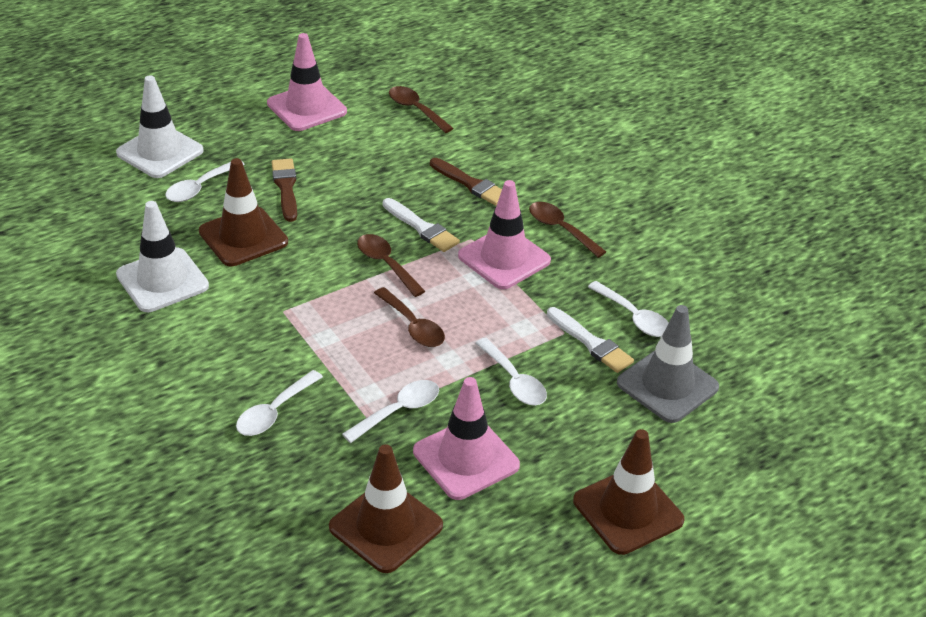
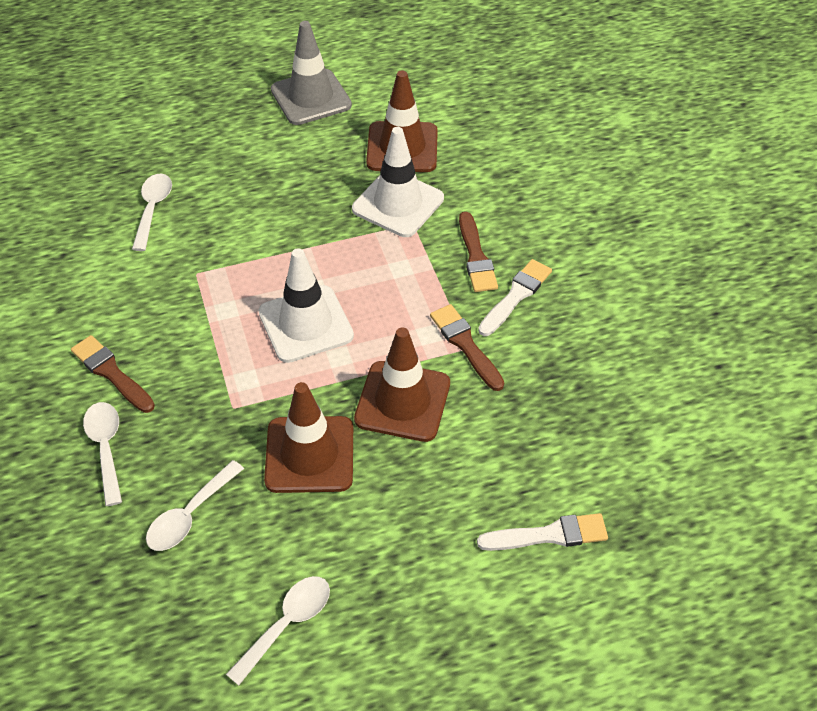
brown brush: [272,158,297,222] [430,158,502,206] = 2 -> [71,335,155,413] [430,304,504,391] [459,212,498,292] = 3
brown spoon: [357,234,425,297] [374,287,445,347] [389,86,454,133] [529,202,606,258] = 4 -> none = 0
pink traffic cone: [267,33,347,131] [413,377,520,500] [458,180,551,289] = 3 -> none = 0
white spoon: [165,161,245,202] [236,370,323,436] [342,380,439,443] [476,338,547,405] [588,281,669,337] = 5 -> [83,402,122,506] [132,174,172,251] [146,460,244,551] [226,576,330,686] = 4

